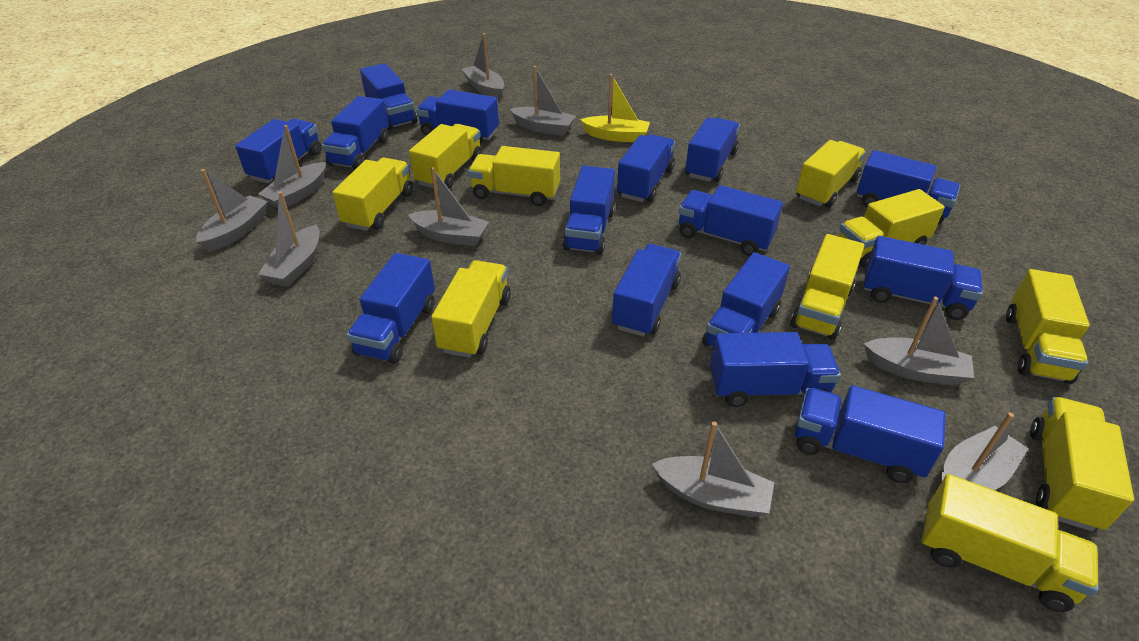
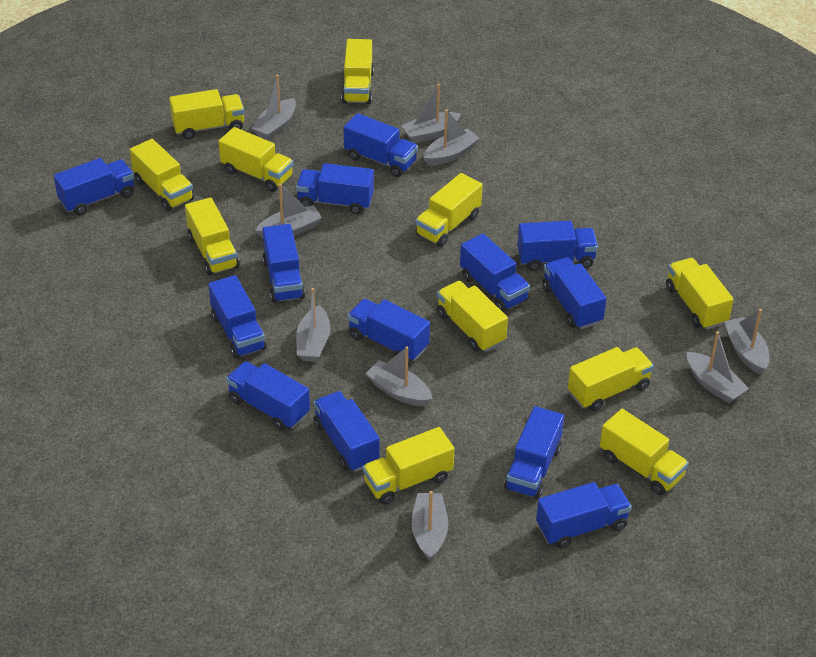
blue truck: [235,119,322,183] [322,96,389,169] [347,253,435,364] [360,63,417,130] [416,89,499,144] [562,166,615,255] [612,244,681,337] [617,134,675,202] [679,185,783,256] [685,118,740,182] [702,252,790,347] [710,332,841,407] [795,385,946,483] [857,150,960,224] [863,236,983,320] = 15 -> [54,158,134,215] [208,275,267,359] [226,361,310,431] [262,224,305,303] [296,163,374,214] [314,391,380,472] [343,113,418,177] [348,299,430,361] [460,234,530,312] [504,406,564,499] [517,221,598,271] [536,482,632,548] [542,257,607,329] = 13
yellow boat: [580,74,650,142] = 1 -> none = 0
yellow truck: [332,158,413,231] [409,124,482,189] [431,260,511,358] [468,146,560,206] [791,234,865,340] [796,140,866,208] [839,189,945,268] [921,474,1099,612] [1006,269,1090,384] [1030,397,1134,531] = 10 -> [130,139,194,211] [169,89,245,139] [185,197,239,276] [219,127,293,192] [341,39,374,104] [363,427,455,505] [415,173,482,247] [437,281,508,352] [568,347,654,411] [600,409,689,495] [666,258,734,330] = 11

